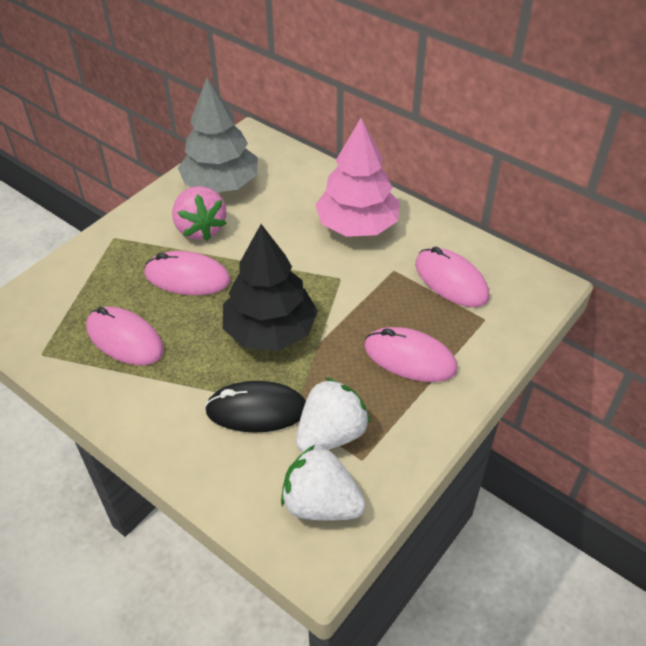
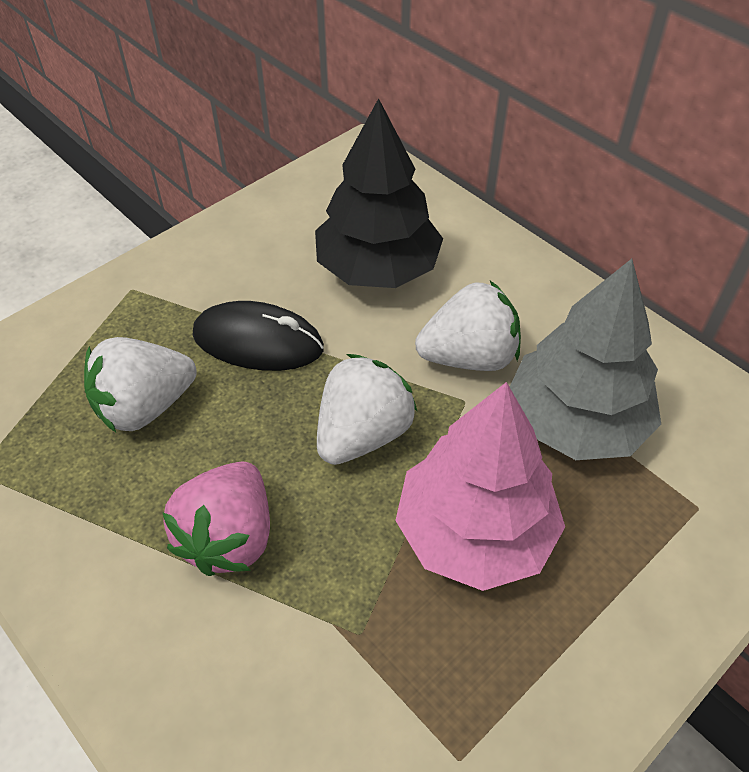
pink mouse: [86,307,164,365] [144,251,230,295] [364,327,458,382] [415,247,489,307] = 4 -> none = 0
white strawberry: [281,445,366,521] [296,378,370,452] = 2 -> [84,337,197,432] [317,354,418,465] [415,281,521,371] = 3

